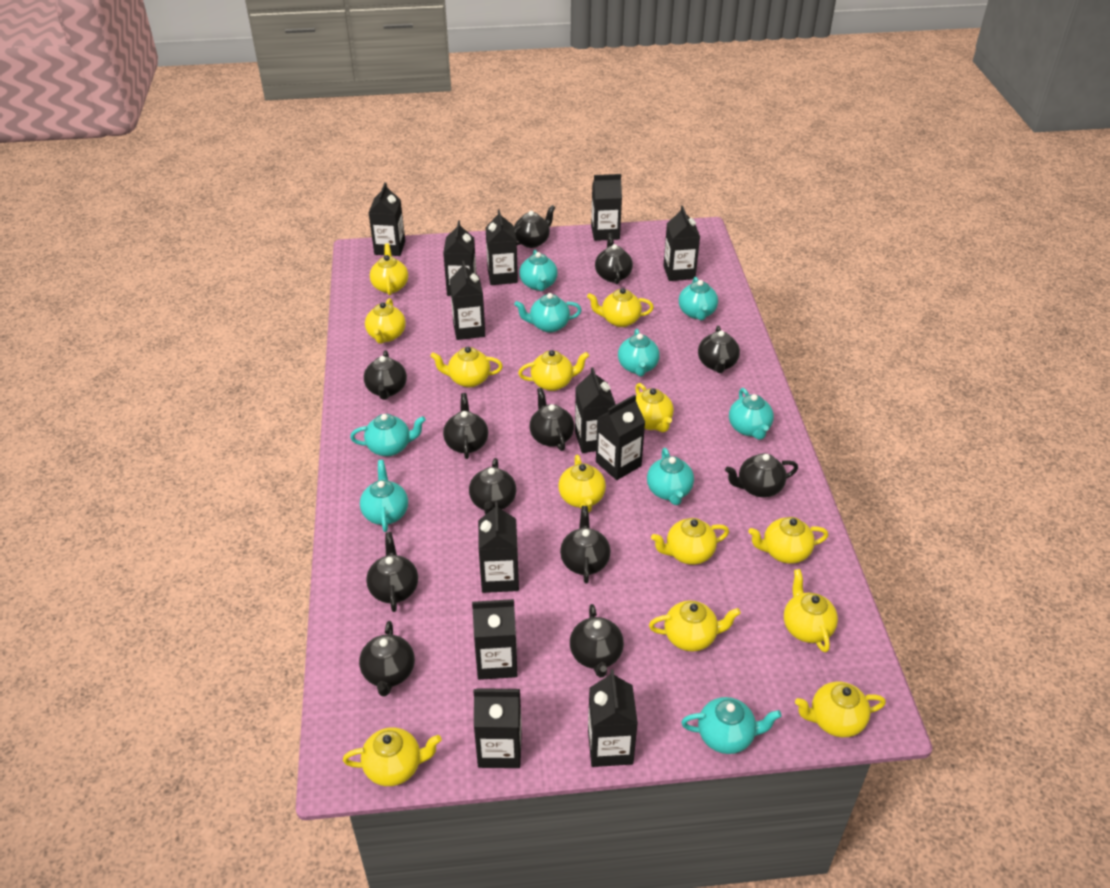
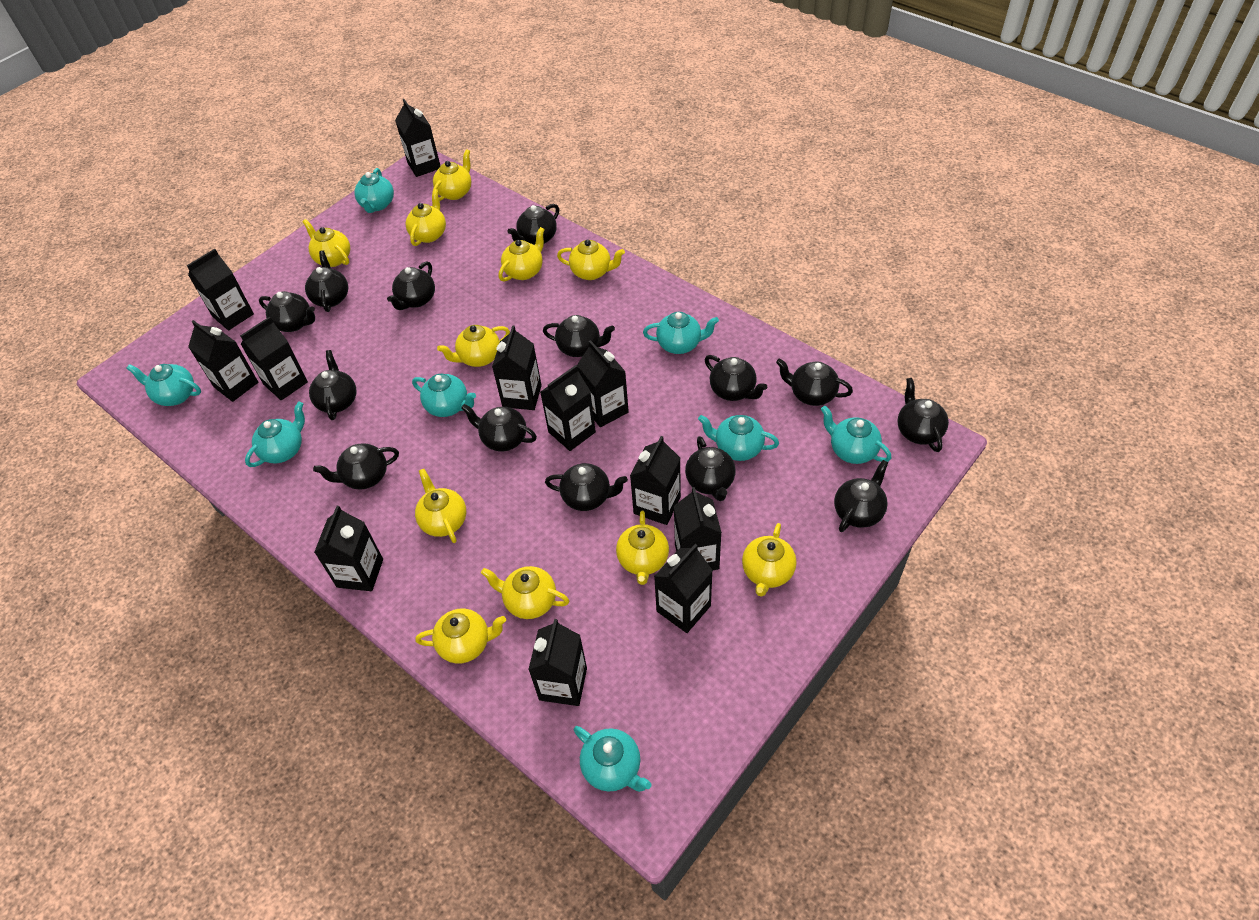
black teapot: [359,621,415,696] [364,350,407,400] [366,532,418,612] [443,393,488,459] [469,458,516,515] [514,205,555,248] [530,388,574,451] [560,506,611,583] [570,604,624,678] [595,233,633,284] [698,326,740,373] [725,453,798,497] = 12 -> [259,291,315,332] [305,250,348,312] [309,350,357,420] [313,443,399,490] [387,261,435,310] [461,404,537,451] [507,204,559,245] [543,315,615,357] [545,463,628,511] [685,436,736,501] [705,355,767,401] [776,359,853,406] [834,460,888,532] [897,378,949,452] = 14
turquoise teapot: [350,414,426,456] [360,460,408,532] [514,293,582,333] [519,250,558,291] [618,329,660,376] [647,448,694,505] [679,277,718,320] [681,697,782,754] [729,388,774,440] = 9 -> [126,364,201,406] [245,402,305,467] [354,168,394,213] [412,374,476,417] [574,726,652,792] [643,312,719,354] [698,415,779,461] [821,406,891,464] = 8
yellow teapot: [343,728,441,786] [365,298,406,344] [370,243,408,296] [430,347,503,388] [518,350,589,391] [558,455,606,513] [587,288,654,327] [635,383,674,432] [649,600,741,652] [651,518,729,565] [748,517,828,564] [784,569,838,653] [795,682,886,737] = 13 -> [302,219,350,267] [405,189,446,246] [415,469,466,543] [415,608,506,664] [432,149,471,201] [437,325,510,367] [481,566,569,619] [499,227,545,282] [557,240,625,280] [616,511,669,585] [742,523,797,597] = 11

